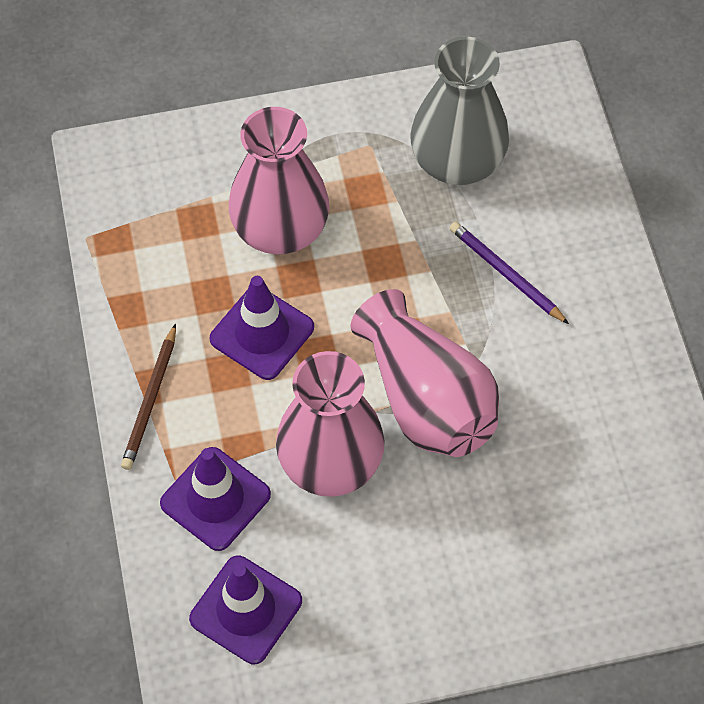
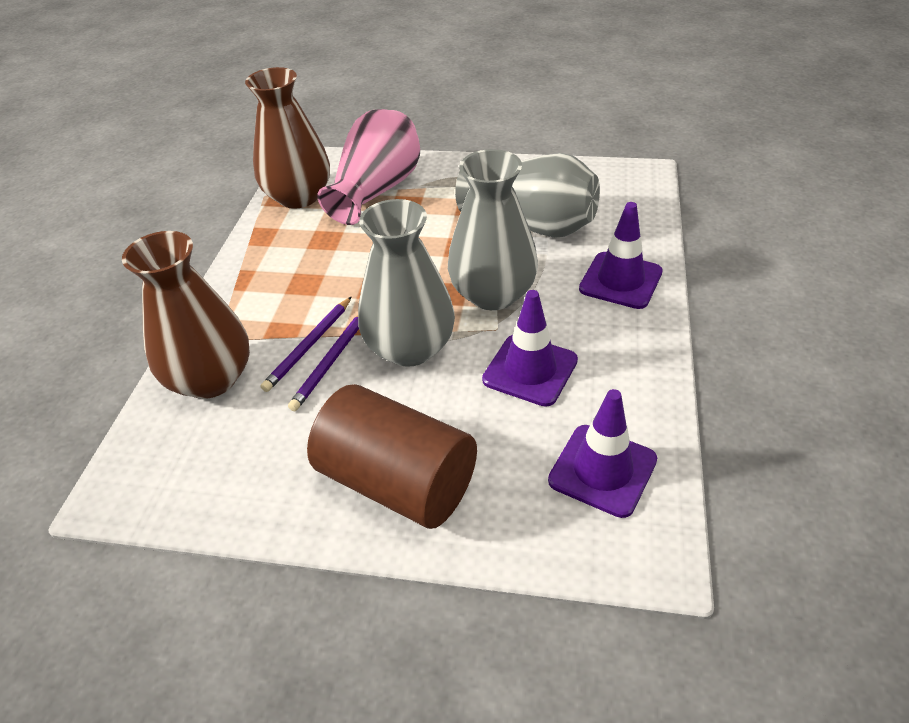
brown cylinder: none = 0 -> [307,384,477,529] = 1
brown pencil: [121,324,176,470] = 1 -> none = 0
brown vase: none = 0 -> [122,231,250,399] [245,67,330,209] = 2
grey vase: [410,37,509,185] = 1 -> [358,199,455,367] [448,149,538,310] [455,153,600,238] = 3
pink vase: [229,107,329,254] [276,351,385,497] [350,289,499,457] = 3 -> [317,109,420,225] = 1
purple pencil: [450,222,569,324] = 1 -> [261,297,351,392] [288,316,359,411] = 2

